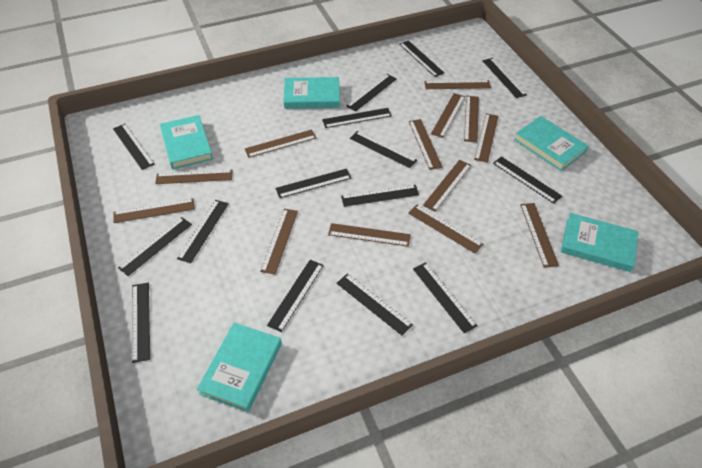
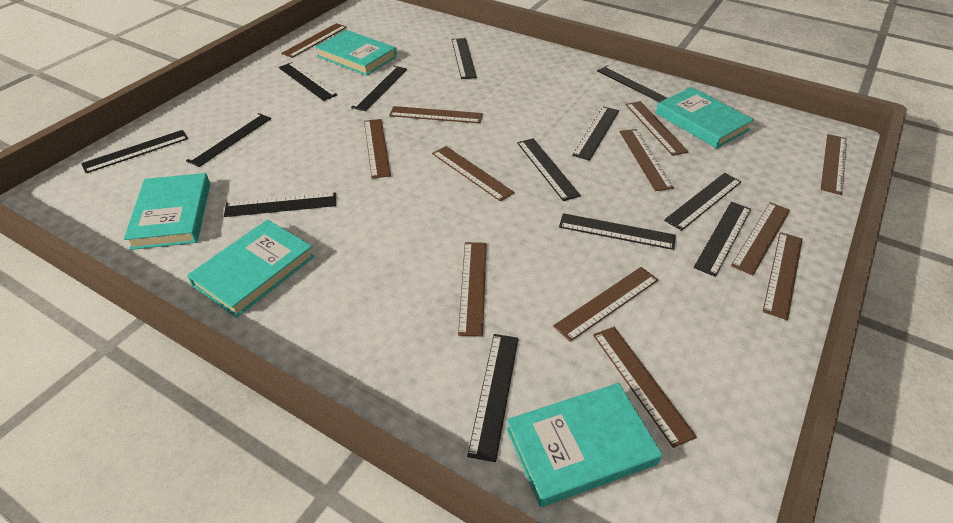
black ruler: [113,124,155,170] [118,217,192,276] [132,283,150,363] [177,200,229,263] [267,260,324,332] [275,169,351,198] [322,108,392,128] [336,274,413,336] [341,185,419,207] [346,74,396,112] [350,131,417,168] [399,41,444,77] [413,262,478,334] [483,58,527,98] [493,156,562,204] = 15 -> [81,130,188,173] [186,113,271,167] [224,192,336,217] [279,62,337,101] [351,66,407,111] [452,38,477,79] [467,334,518,462] [517,138,581,201] [559,213,676,250] [572,106,619,161] [597,65,671,102] [664,173,742,231] [694,202,751,277] = 13
brown ruler: [113,199,195,223] [155,169,232,184] [245,130,316,158] [260,209,298,275] [328,223,411,247] [408,205,483,254] [409,119,443,170] [423,160,471,212] [424,80,491,89] [431,93,465,138] [464,96,479,143] [474,113,498,163] [520,203,559,268] = 13 -> [281,23,347,58] [364,119,391,179] [389,106,483,123] [432,146,515,202] [458,242,487,336] [553,267,658,342] [593,327,697,448] [619,129,674,191] [626,101,689,156] [731,202,790,276] [763,232,802,320] [821,134,847,195] = 12

